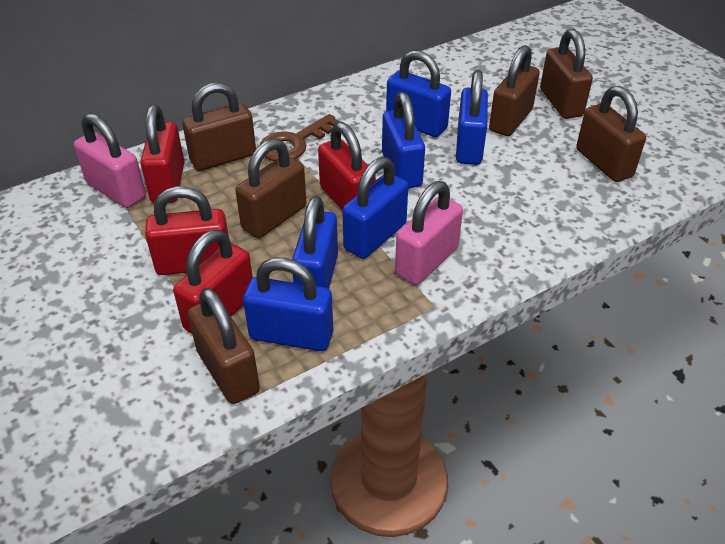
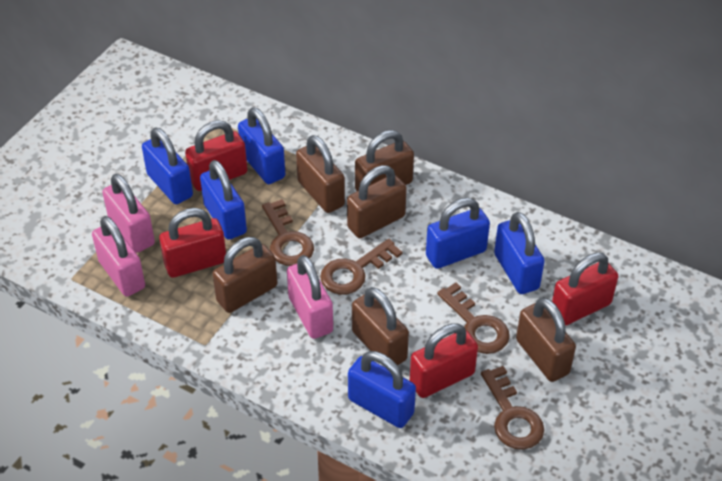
brown key: [260,114,340,161] = 1 -> [262,199,314,266] [320,239,402,295] [437,282,510,354] [481,366,544,450] = 4
pink padlock: [74,113,146,208] [395,181,463,285] = 2 -> [92,216,145,297] [102,174,155,253] [287,255,333,339] = 3

